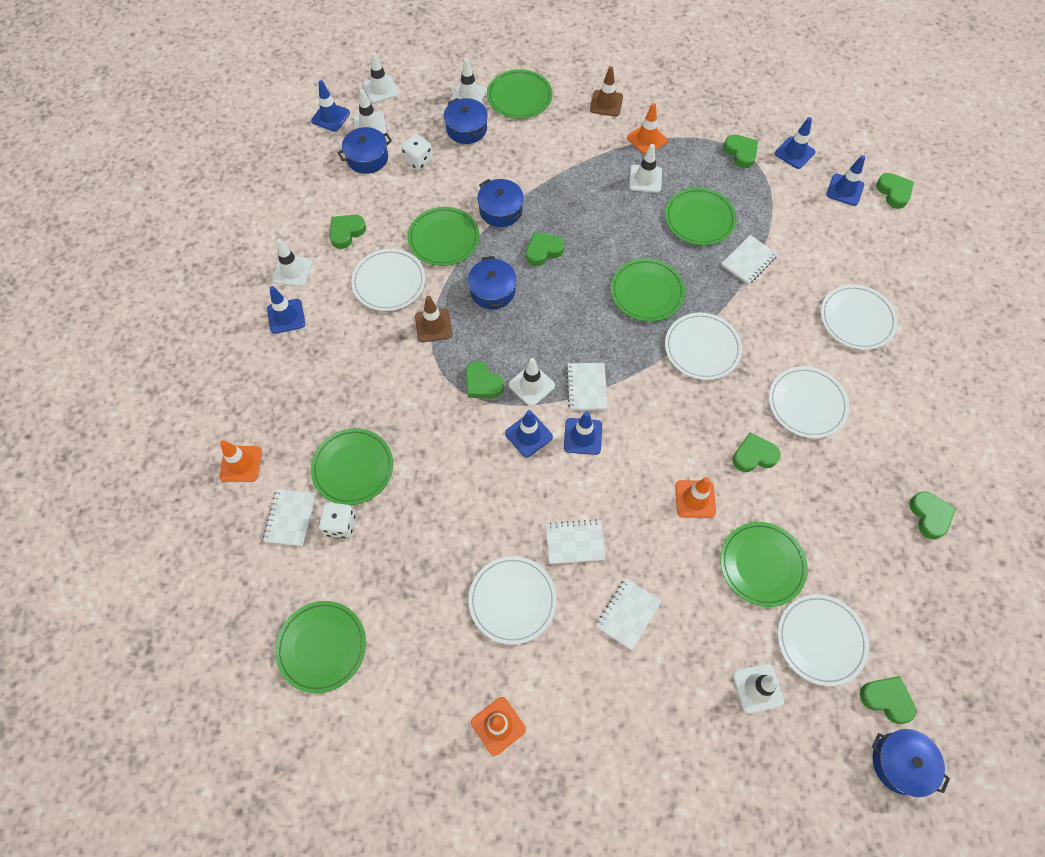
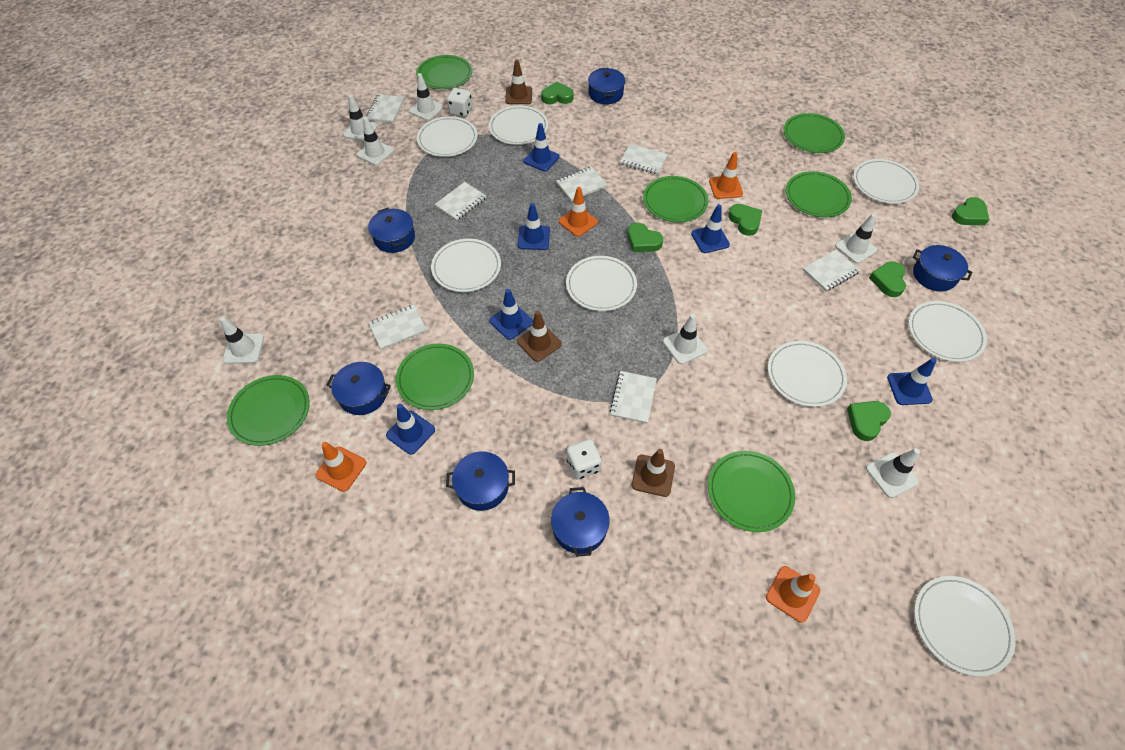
blue pot: [338,127,392,174] [444,98,488,144] [468,256,517,309] [477,179,524,227] [872,729,950,797] = 5 -> [326,362,391,415] [368,208,415,253] [446,451,515,511] [551,487,610,557] [588,68,625,104] [913,245,972,292] = 6
brown traffic cone: [415,296,452,342] [590,66,623,116] = 2 -> [505,59,532,104] [517,311,562,362] [632,449,675,497] = 3
green heart: [329,215,366,249] [466,361,504,398] [526,232,564,266] [724,135,758,168] [733,433,781,472] [860,676,916,724] [876,173,914,209] [909,491,956,539] = 8 -> [541,82,574,104] [628,223,663,252] [728,204,762,236] [847,401,891,441] [869,261,906,297] [952,197,989,225] = 6
white notebook: [263,489,316,547] [546,519,606,564] [566,363,608,410] [596,578,662,650] [721,235,778,285] = 5 -> [366,94,404,123] [369,305,427,350] [434,182,486,221] [556,167,607,201] [609,371,657,423] [620,144,668,175] [803,250,860,291] = 7
white plate: [351,249,426,311] [468,556,557,645] [665,313,742,380] [769,366,849,438] [778,594,869,686] [821,285,898,350] = 6 -> [417,116,478,157] [431,239,501,292] [489,105,548,145] [566,256,637,311] [768,341,847,407] [853,159,919,204] [909,301,987,362] [914,576,1016,677] = 8

